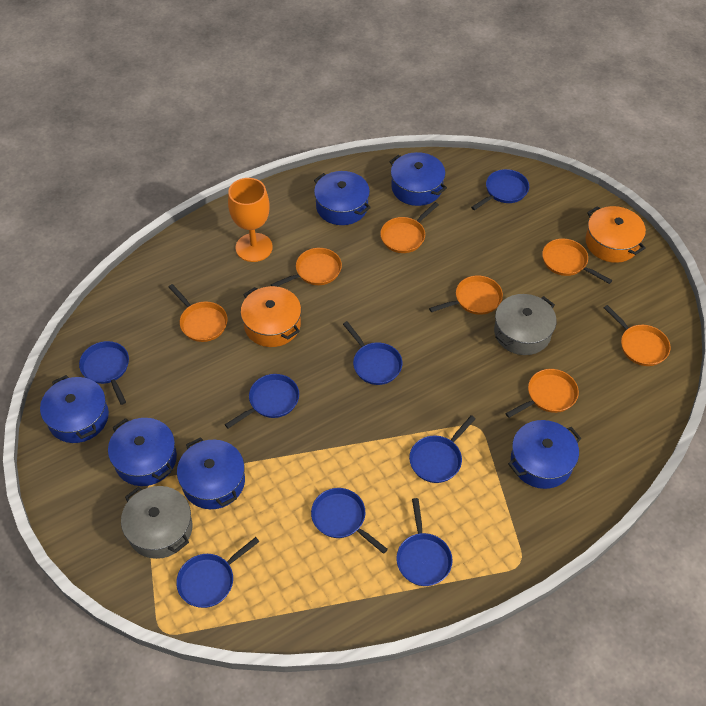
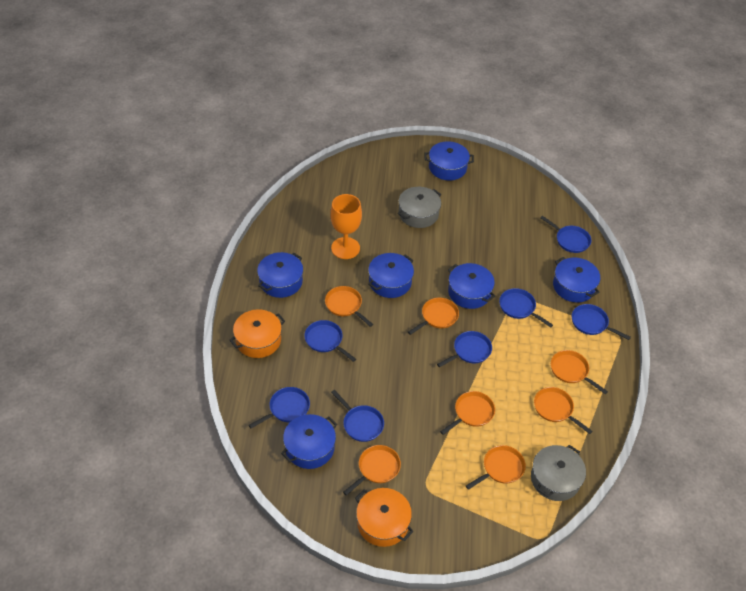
blue pan: [79,341,129,405] [176,537,260,608] [225,374,299,428] [311,488,388,554] [343,321,403,385] [396,498,452,586] [409,415,476,483] [471,169,529,210] = 8 -> [249,387,310,428] [304,320,356,362] [331,390,384,442] [437,331,492,367] [499,288,553,328] [540,216,591,253] [572,304,631,340] = 7

